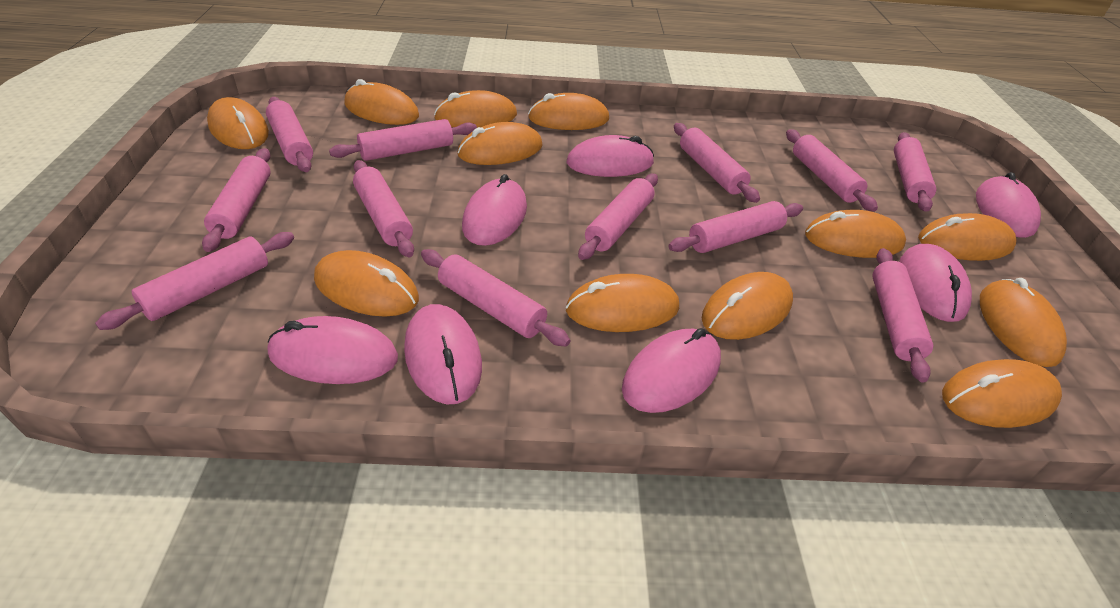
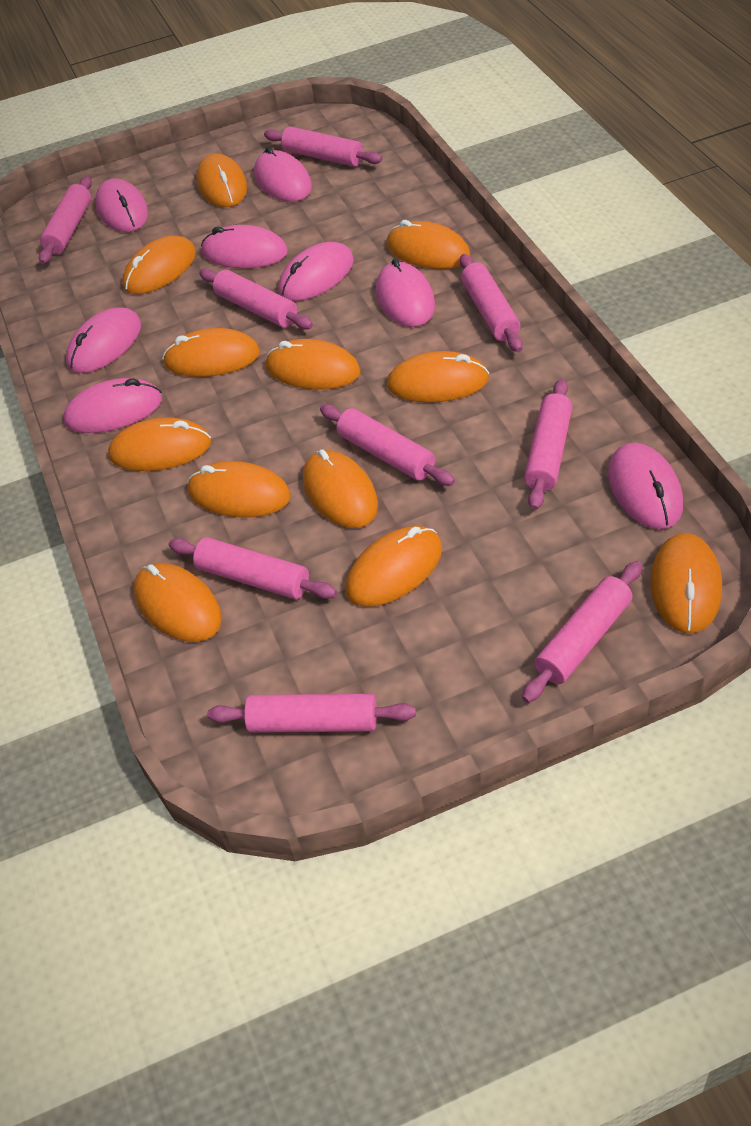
pink mouse: [268,316,398,384] [404,304,482,404] [462,174,527,246] [567,135,654,177] [622,328,721,413] [899,244,972,322] [976,172,1041,238] = 7 -> [63,378,162,433] [66,307,141,373] [95,178,148,232] [201,225,288,268] [254,147,312,202] [278,242,354,301] [376,258,435,327] [608,443,683,529] = 8
pink rolling pin: [95,232,294,330] [202,148,271,252] [266,97,313,172] [329,119,477,161] [353,160,414,257] [421,249,570,346] [578,174,658,260] [668,201,803,253] [674,123,760,203] [786,129,878,212] [872,248,933,382] [894,132,936,212] = 12 -> [39,176,92,264] [169,537,337,599] [199,268,313,329] [207,693,416,733] [264,126,382,167] [320,405,455,486] [460,254,523,352] [522,561,642,703] [524,379,572,510] = 9

